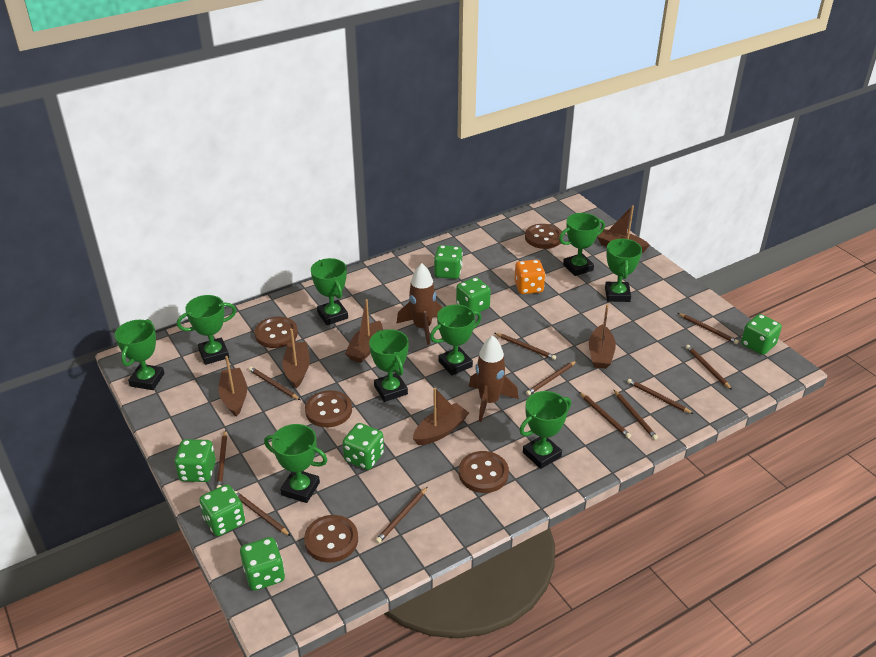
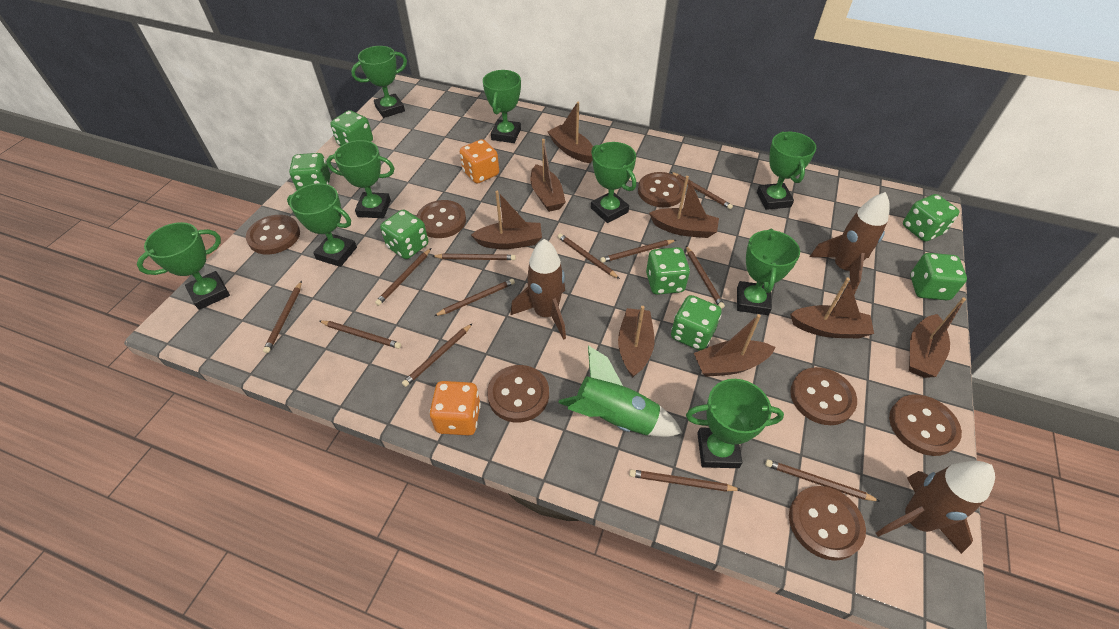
brown boat: [219,356,247,417] [282,329,310,388] [345,299,383,363] [413,388,469,445] [589,304,616,369] [597,205,650,253] = 6 -> [471,191,542,249] [530,139,566,212] [548,102,593,163] [618,306,655,378] [649,176,719,238] [694,314,775,377] [790,278,874,339] [909,297,966,378] = 8
brown button: [255,317,298,348] [304,515,358,563] [305,390,352,428] [459,451,509,493] [525,224,562,249] = 5 -> [246,215,300,254] [416,200,466,238] [487,365,549,423] [638,172,684,207] [789,486,866,561] [790,367,857,425] [889,394,962,456] = 7
brown pencil: [216,430,227,489] [234,491,291,536] [249,367,300,400] [375,487,428,544] [495,333,556,360] [526,361,576,395] [579,392,631,438] [613,389,658,440] [627,379,694,414] [678,313,739,344] [686,345,732,390] = 11 -> [263,281,302,353] [320,321,401,349] [375,248,431,306] [402,323,473,387] [432,254,516,260] [434,279,515,316] [558,234,620,279] [600,240,676,263] [629,469,741,492] [671,172,733,209] [686,246,725,309] [765,459,879,501] = 12
brown rocket: [396,263,442,345] [469,335,519,422] = 2 -> [511,239,566,340] [810,192,890,294] [876,461,995,554] = 3
green rocket: none = 0 -> [558,345,682,437] = 1
orange dice: [514,260,545,294] = 1 -> [429,381,481,436] [460,139,499,183] = 2

